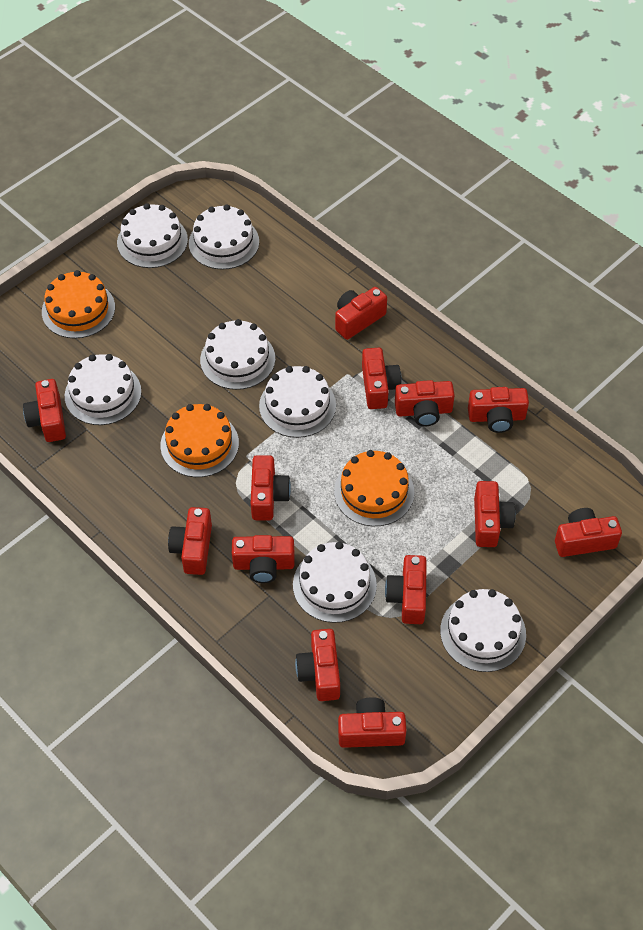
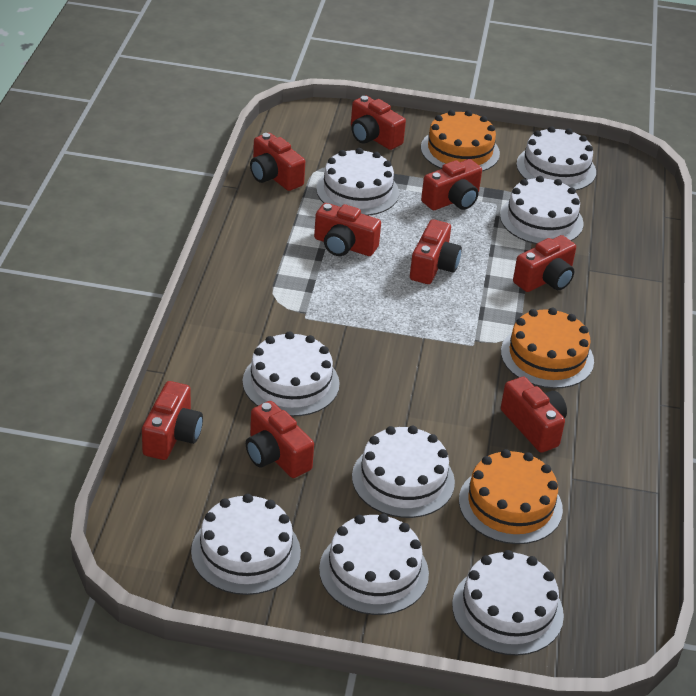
red camera: [23,379,66,442] [168,507,212,575] [232,535,294,583] [251,455,291,520] [295,629,340,701] [335,287,387,340] [338,697,407,748] [362,348,402,409] [385,555,427,624] [395,380,455,426] [468,387,529,433] [474,481,516,547] [555,508,622,557] = 13 -> [142,381,203,460] [246,401,314,478] [250,133,305,191] [314,203,381,256] [351,96,406,150] [410,219,462,284] [421,159,482,210] [501,377,567,453] [513,235,576,292] = 9
white cake: [65,354,141,425] [117,203,188,268] [189,205,259,270] [200,319,275,390] [259,366,336,438] [293,542,377,623] [440,589,526,672] = 7 -> [191,494,301,595] [242,331,340,417] [316,148,399,216] [319,513,429,615] [352,426,455,518] [452,550,564,656] [500,176,584,244] [516,126,596,190] = 8

